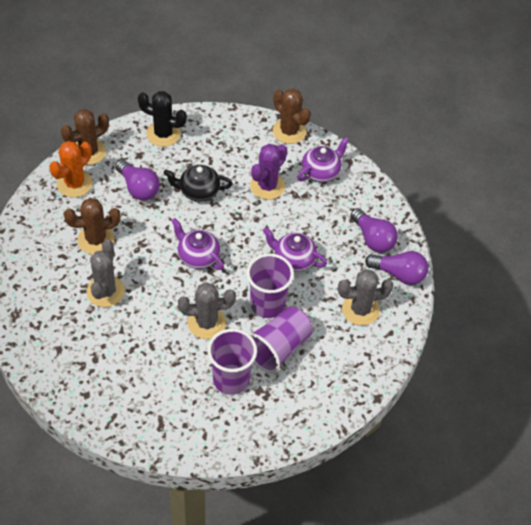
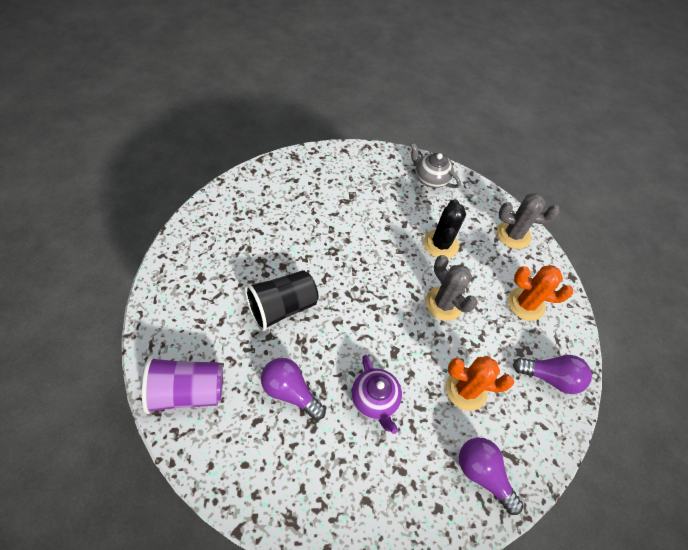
black cup: none = 0 -> [245,270,319,331] = 1
black teapot: [163,165,233,202] = 1 -> none = 0
brown cactus: [61,109,109,165] [64,198,121,255] [273,88,311,144] = 3 -> none = 0
grey cactus: [87,240,125,307] [178,282,236,339] [338,269,394,325] = 3 -> [425,255,478,321] [497,193,560,249] = 2
grey teapot: none = 0 -> [410,143,461,188] = 1
orange cactus: [49,141,93,197] = 1 -> [446,356,514,411] [508,266,573,321] = 2
purple cactus: [250,144,287,200] = 1 -> none = 0
purple cup: [207,329,257,395] [246,253,294,318] [249,307,312,373] = 3 -> [142,357,223,414] = 1
purple teapot: [172,218,224,270] [263,227,327,272] [297,137,349,182] = 3 -> [352,355,402,434] = 1

